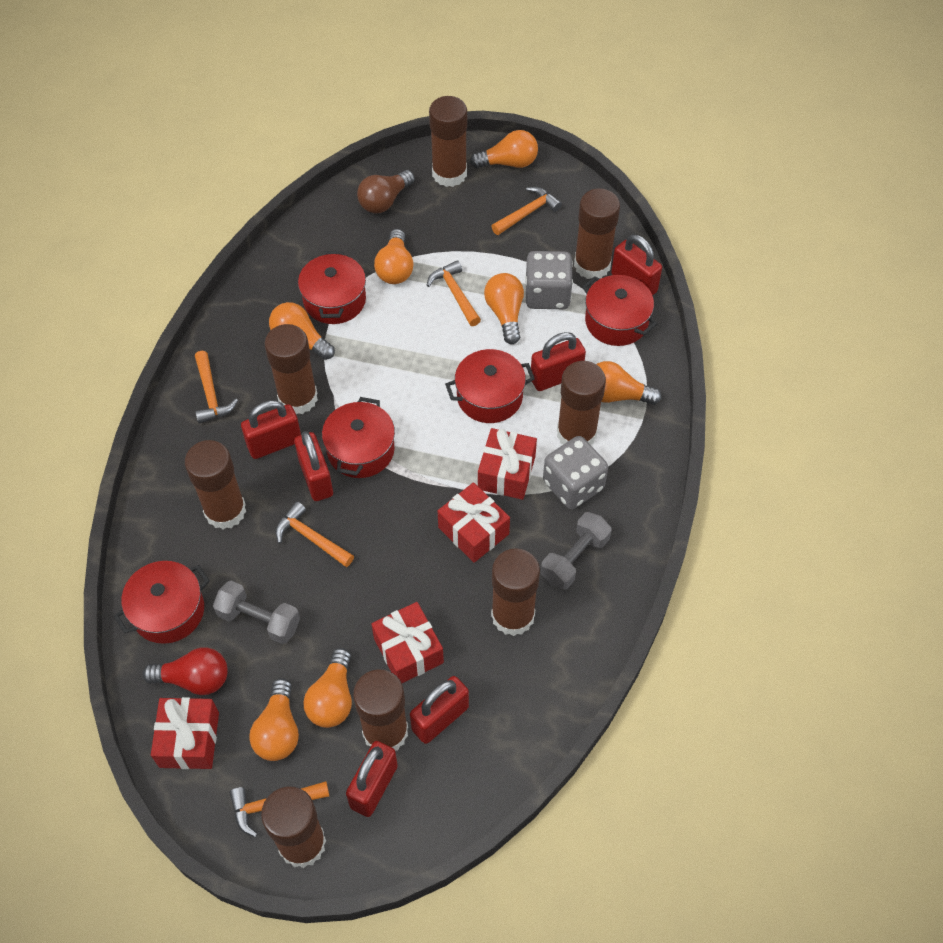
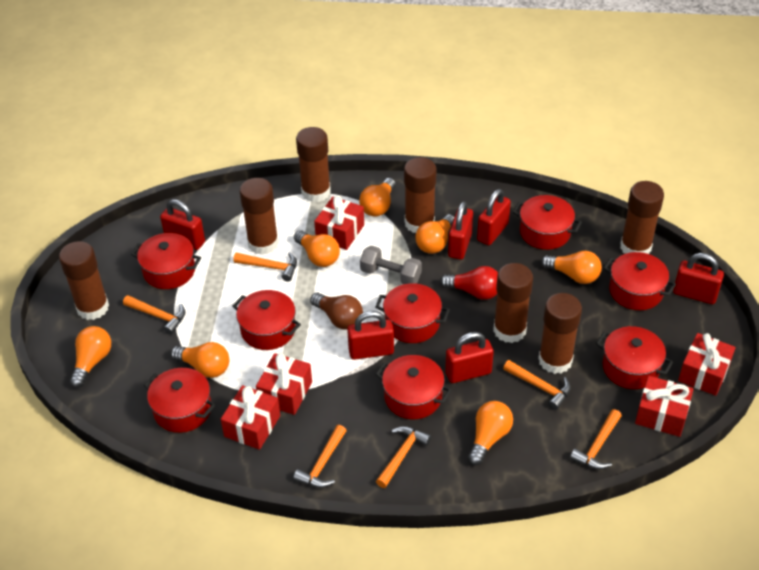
brown glue stick: [185,440,246,529] [261,786,326,868] [265,324,318,414] [353,669,408,751] [429,96,467,187] [491,548,540,636] [557,361,606,445] [574,188,620,279] = 8 -> [59,241,109,320] [240,178,279,255] [296,127,331,202] [404,157,437,233] [493,263,533,343] [538,293,582,374] [620,181,664,254] = 7
grey dice: [525,251,573,309] [543,436,608,509] = 2 -> none = 0
grey dumbbell: [213,581,300,644] [541,512,612,590] = 2 -> [360,246,422,284] = 1
orange hammer: [195,351,238,424] [229,781,329,837] [275,501,354,567] [427,260,481,326] [491,187,562,235] = 5 -> [123,295,185,334] [233,252,297,281] [293,425,347,488] [376,426,431,488] [503,360,571,410] [570,409,622,470] = 6
red gift: [151,697,219,769] [372,602,444,683] [438,482,510,563] [478,428,537,500] = 4 -> [221,385,281,450] [256,353,312,415] [314,195,364,250] [635,376,693,437] [678,333,736,396] = 5
red pot: [114,561,210,644] [298,251,366,324] [322,397,395,478] [445,349,535,423] [582,275,657,346] = 5 -> [131,233,201,289] [144,368,215,433] [233,290,301,350] [375,283,450,343] [375,355,452,419] [513,195,582,250] [596,326,673,389] [603,252,676,310] = 8

